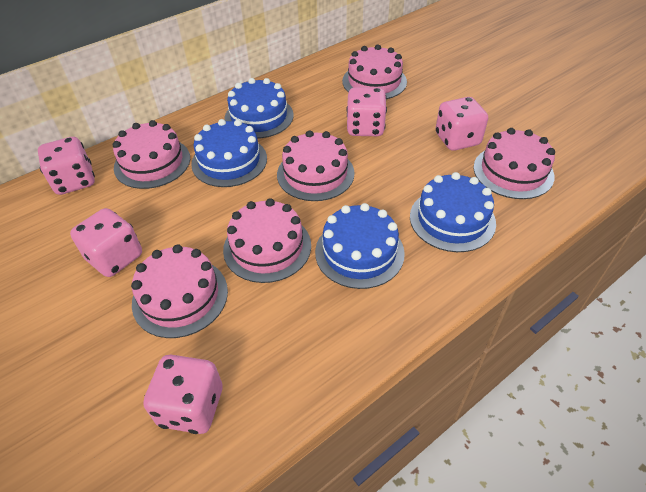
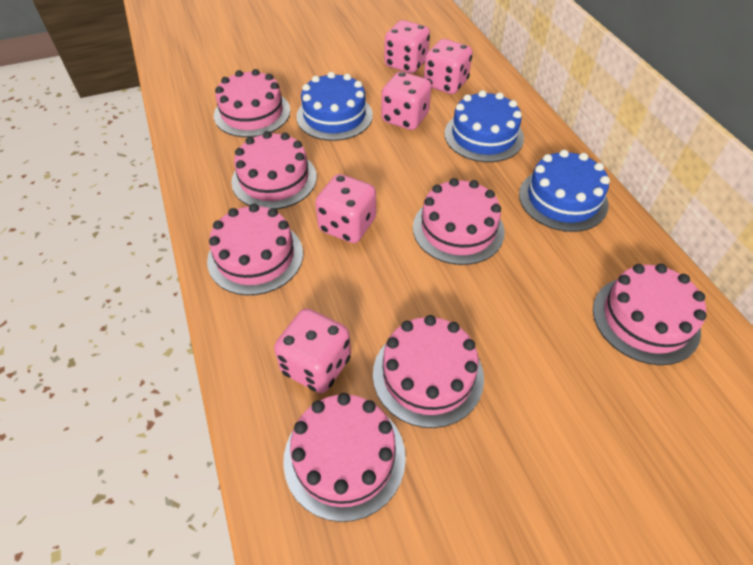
blue cake: [191,119,267,187] [224,78,293,139] [315,203,405,289] [410,172,496,252] = 4 -> [296,72,373,141] [444,90,524,162] [519,150,610,232] = 3
pink cake: [113,120,190,189] [131,244,228,338] [223,199,311,283] [277,130,355,201] [342,45,407,99] [473,128,555,199] = 6 -> [207,204,303,295] [214,69,290,137] [231,131,317,209] [283,393,406,522] [373,315,484,428] [413,178,505,265] [593,264,706,365] = 7

